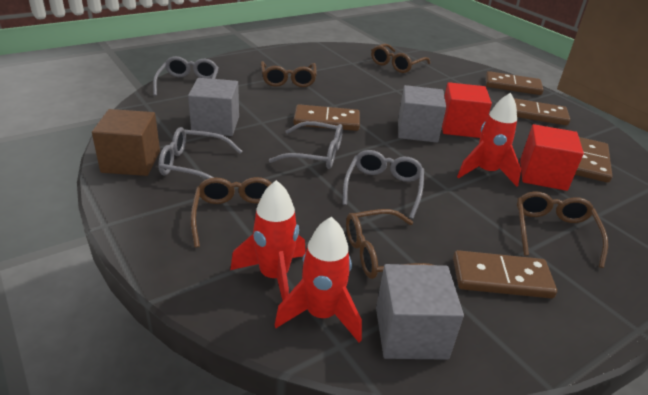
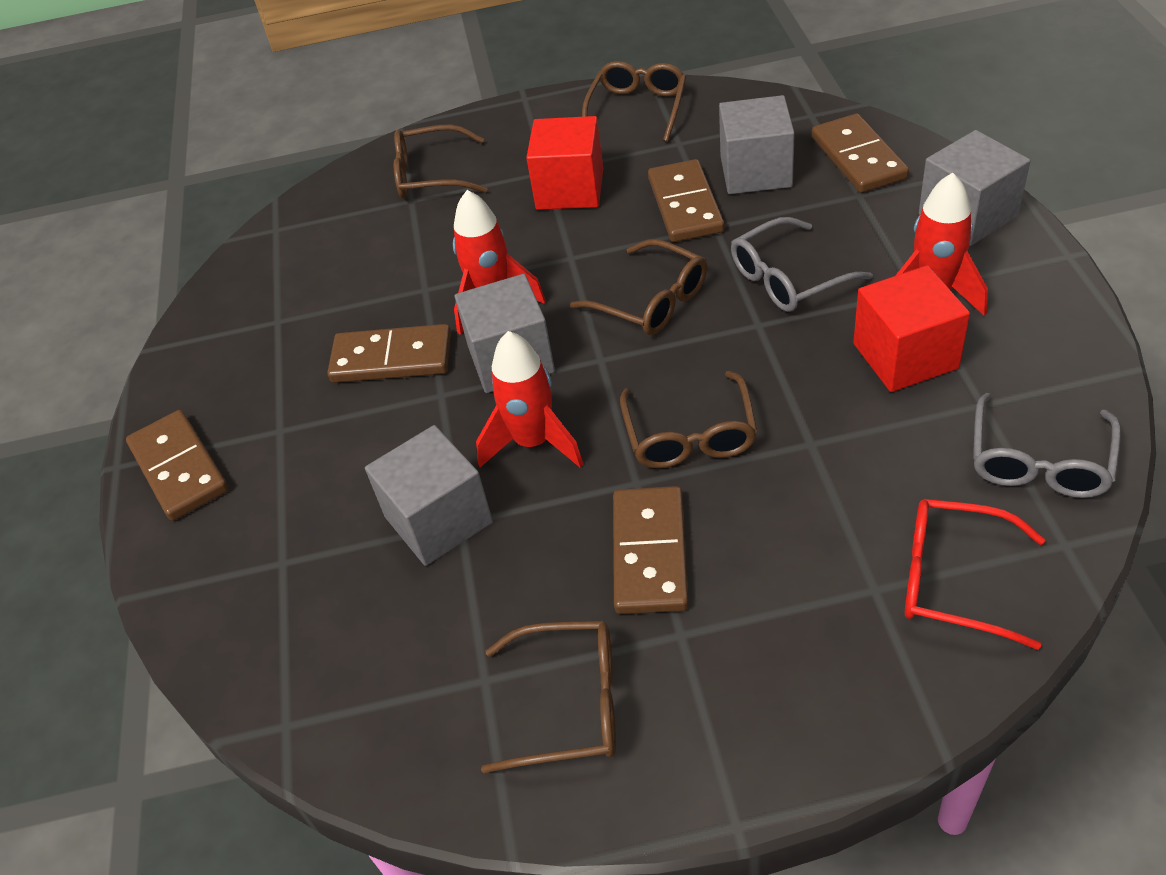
brown cube: [92,109,160,176] = 1 -> none = 0
grey cube: [188,78,239,136] [376,264,464,360] [398,85,446,143] = 3 -> [365,425,493,566] [455,274,555,393] [719,95,795,194] [919,130,1030,246] = 4
grey glasses: [153,56,219,96] [158,127,243,179] [269,121,343,169] [342,150,424,219] = 4 -> [731,217,873,312] [973,393,1121,498] = 2
red glasses: none = 0 -> [905,499,1045,650] = 1

